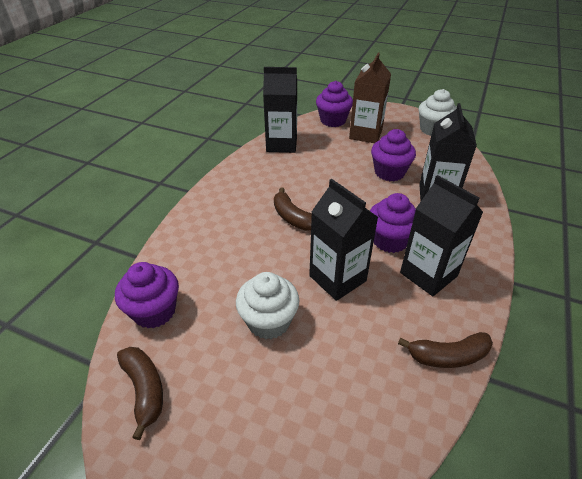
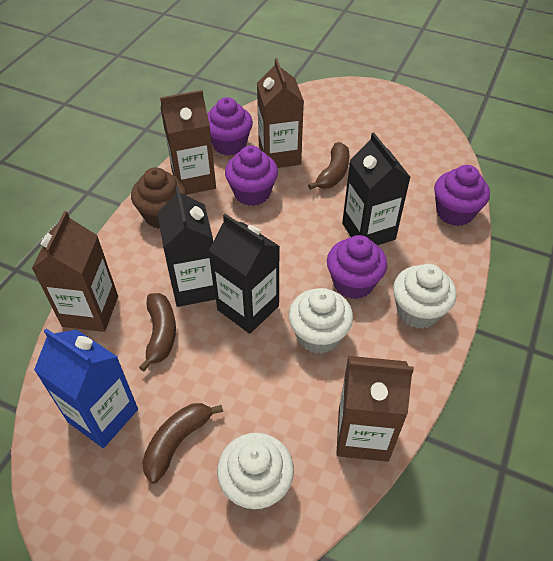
black carton: [263,67,297,153] [309,179,378,301] [400,175,483,296] [419,103,477,200] = 4 -> [157,186,216,307] [209,214,280,334] [342,133,411,245] = 3
blue carton: none = 0 -> [34,328,138,448] = 1
brown carton: [349,53,391,143] = 1 -> [32,211,118,332] [160,90,216,195] [257,58,304,168] [336,356,414,462] = 4
brown cupcake: none = 0 -> [131,167,186,229] = 1
white cupcake: [236,272,299,340] [418,89,457,136] = 2 -> [217,433,294,510] [289,288,353,354] [393,264,456,329] = 3

